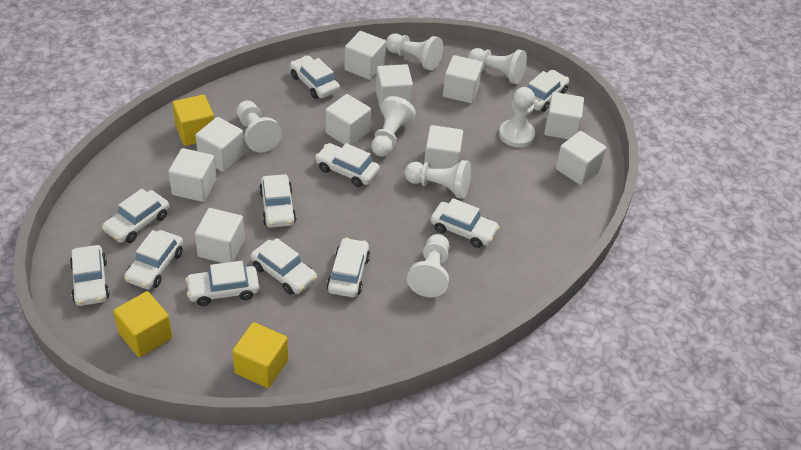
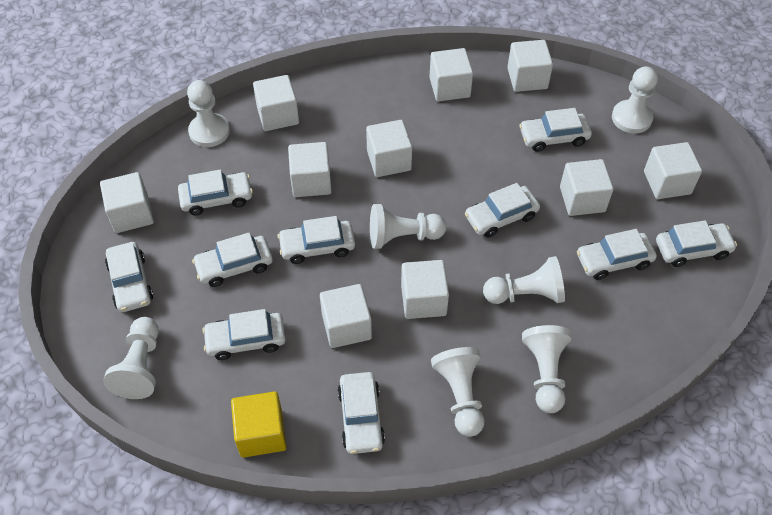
white car: [70,245,110,306] [102,189,169,243] [124,230,183,289] [185,261,260,306] [251,238,317,295] [259,174,296,227] [290,56,340,99] [315,143,380,187] [327,237,370,297] [430,198,500,248] [528,70,570,112] = 11 -> [105,242,153,312] [178,169,253,216] [192,232,273,287] [202,309,286,360] [277,216,355,264] [337,372,385,454] [465,183,540,237] [519,108,592,152] [577,229,657,280] [656,220,737,267] = 10
yellow cube: [113,291,173,357] [172,95,214,146] [232,322,288,388] = 3 -> [231,391,286,458] = 1

